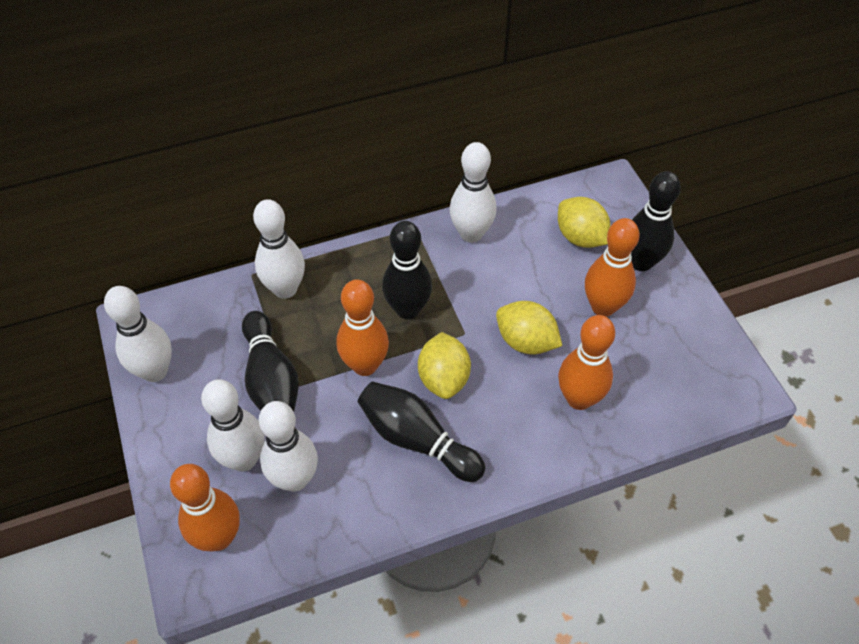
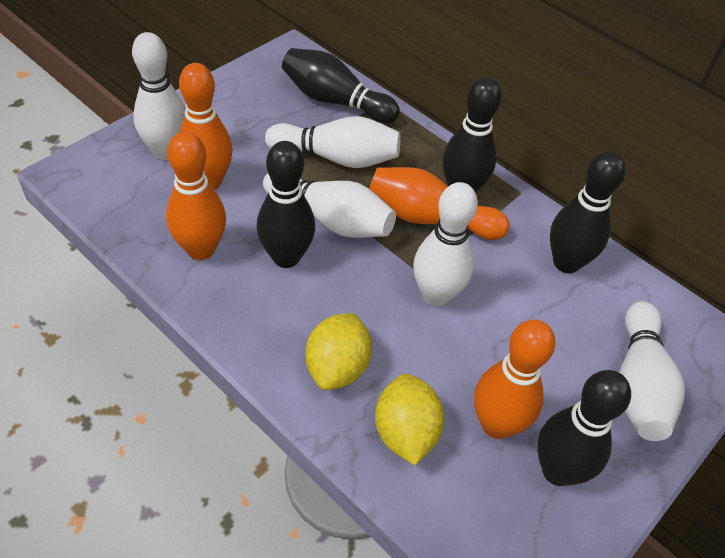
black bowling pin: [242,311,299,412] [358,381,485,482] [382,221,432,319] [631,171,681,271] = 4 -> [257,141,315,268] [282,48,400,124] [442,77,502,193] [537,370,631,486] [550,151,626,273] = 5
yellow lemon: [418,332,471,399] [496,301,562,355] [558,197,611,248] = 3 -> [305,313,372,390] [375,374,445,465] = 2

